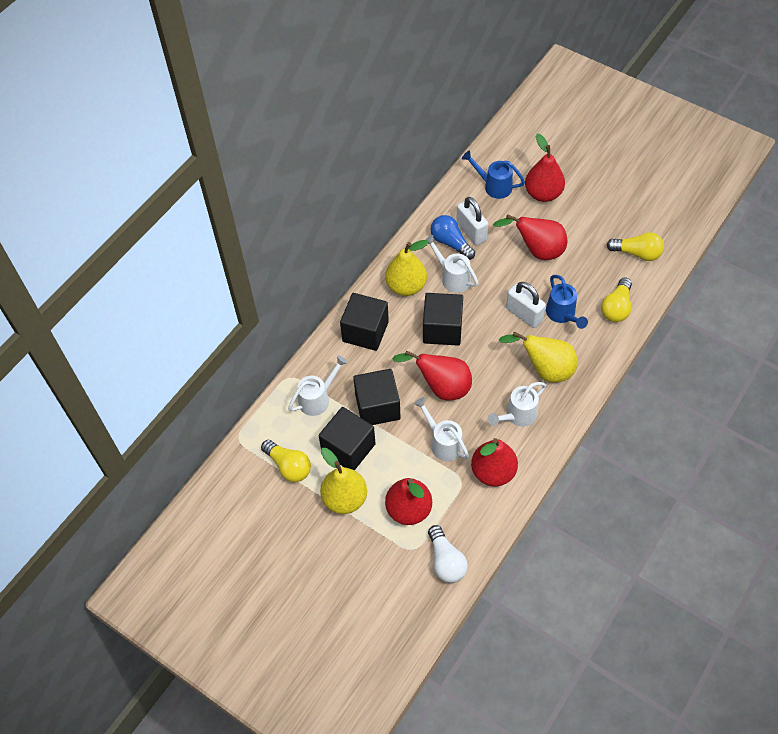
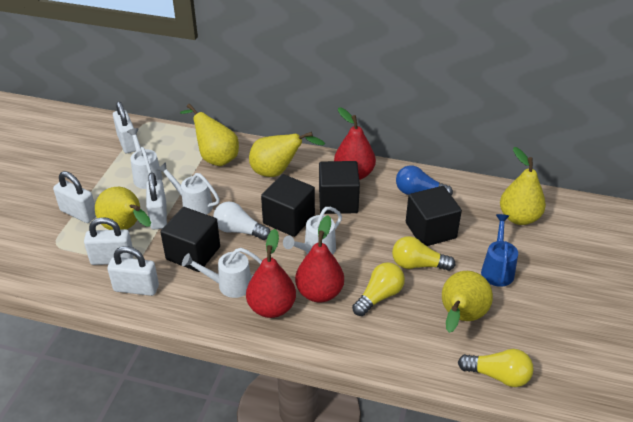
blue watering can: [462,151,525,199] [546,275,588,329] = 2 -> [481,214,518,287] = 1
red pear: [385,478,432,525] [392,350,472,400] [471,438,518,486] [493,214,567,260] [525,134,565,202] = 5 -> [246,229,296,318] [295,215,344,303] [334,107,376,180] = 3
white padlock: [456,197,488,245] [506,282,546,328] = 2 -> [53,171,96,223] [84,217,133,265] [108,246,159,296] [113,102,136,153] [146,172,167,229] = 5
yellow pear: [320,448,367,514] [385,240,429,296] [499,332,577,382] = 3 -> [95,187,151,230] [180,104,239,166] [249,132,325,177] [442,271,493,333] [500,147,546,225] = 5

